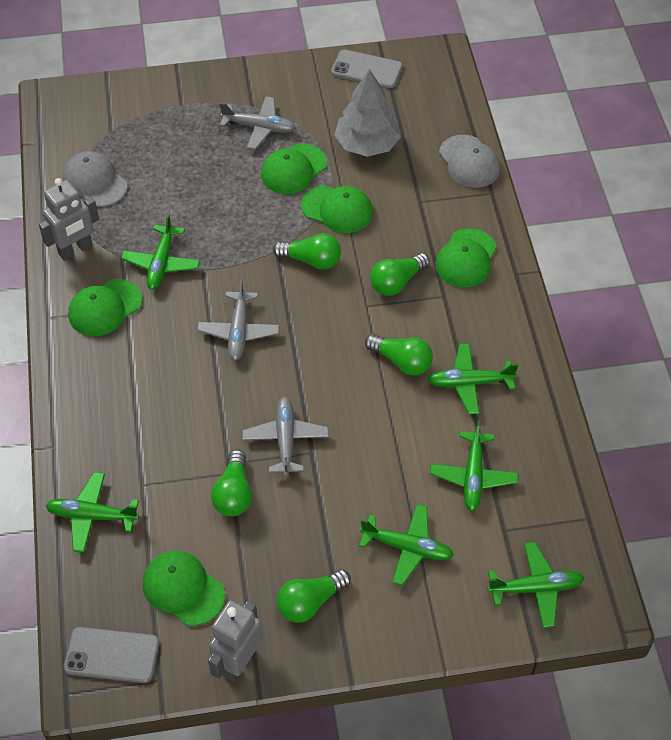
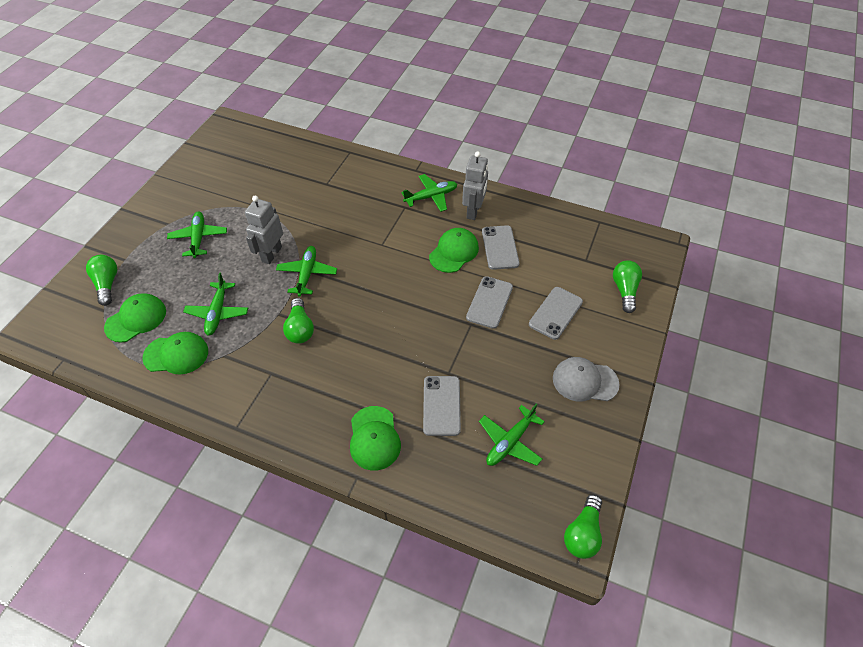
green cap: [68,279,142,336] [143,551,225,626] [261,144,327,194] [301,185,373,233] [435,228,496,288] = 5 -> [104,293,166,342] [142,332,208,375] [350,406,401,471] [429,228,479,273] = 4
green light bulb: [211,449,252,516] [273,233,341,269] [277,569,351,623] [365,334,433,376] [370,253,430,296] = 5 -> [86,255,117,306] [283,298,314,344] [564,494,602,559] [613,260,642,313] = 4
green plane: [45,472,139,553] [121,214,200,290] [359,504,454,585] [427,344,518,414] [430,420,518,511] [487,542,585,628] = 6 -> [167,212,227,258] [183,272,248,336] [276,246,337,297] [401,174,457,212] [479,404,545,466] = 5
grey cap: [63,151,128,207] [439,135,500,188] = 2 -> [553,357,620,401] = 1
grey phone: [64,627,159,683] [331,50,403,88] = 2 -> [423,376,461,436] [466,276,513,329] [482,225,520,270] [529,287,583,340] = 4
grey plane: [197,279,280,361] [220,96,296,150] [242,397,329,476] = 3 -> none = 0
grey tree: [334,69,401,157] = 1 -> none = 0

